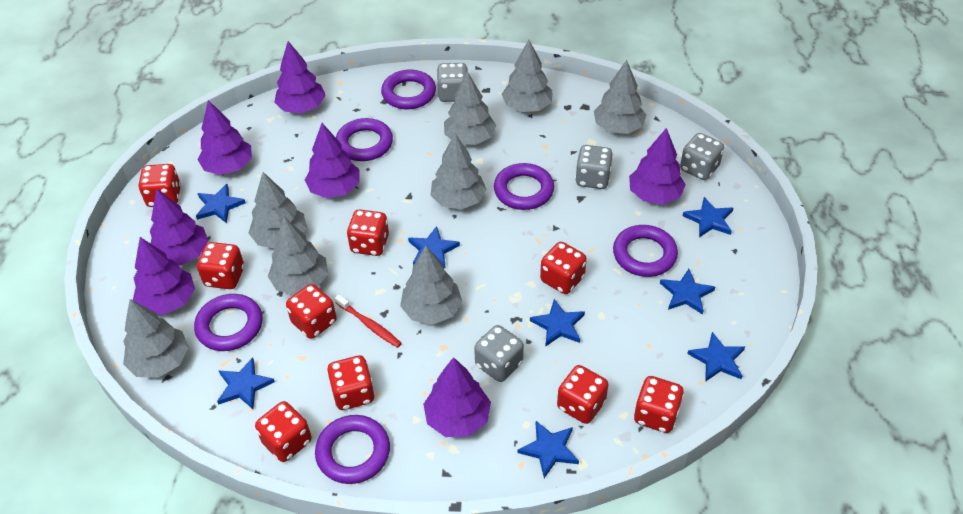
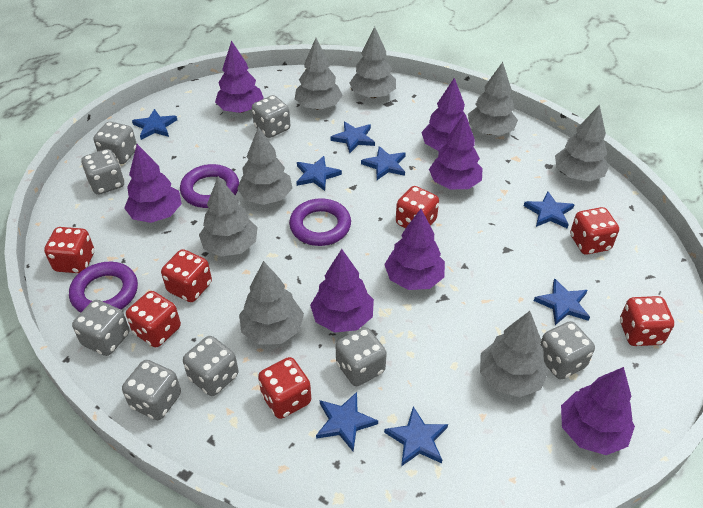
grey dice: [437,63,468,102] [474,325,524,382] [575,145,613,189] [680,133,724,180] = 4 -> [72,300,129,356] [81,149,124,195] [93,122,137,164] [122,360,181,420] [183,336,238,396] [252,95,290,138] [336,327,387,386] [540,321,595,379] = 8
purple ring: [194,294,263,351] [315,415,390,484] [336,118,393,161] [381,70,436,109] [494,163,554,210] [613,225,678,277] = 6 -> [69,262,138,312] [180,164,239,208] [289,198,351,246] = 3
red dice: [139,164,181,207] [197,242,244,289] [255,401,312,462] [286,284,337,339] [327,356,375,410] [347,210,389,256] [540,242,587,294] [557,365,608,424] [634,376,684,433] = 9 -> [44,227,94,273] [126,291,181,347] [161,249,212,302] [258,357,311,419] [396,186,439,228] [570,207,619,255] [620,296,674,346] = 7
red toothbrush: [335,295,402,348] = 1 -> none = 0

